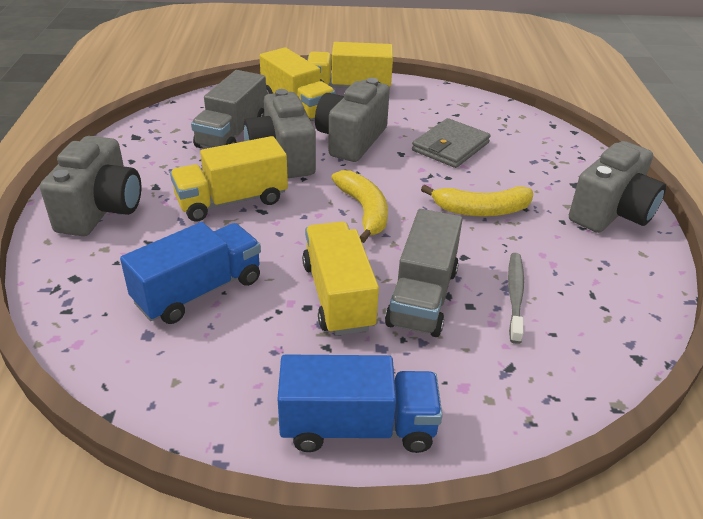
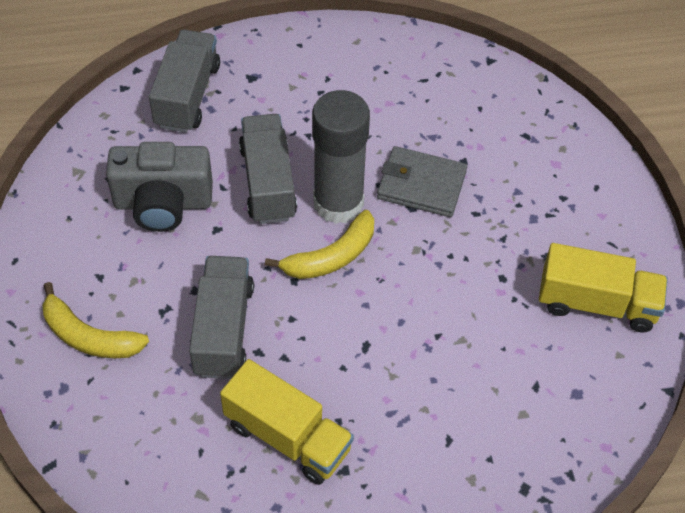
blue truck: [120,222,261,324] [277,354,443,453] = 2 -> none = 0
grey camera: [40,136,141,236] [244,89,316,178] [315,78,390,162] [569,141,666,233] = 4 -> [106,142,213,232] = 1
grey glue stick: none = 0 -> [312,90,370,224] = 1
grey toothbrush: [508,253,524,344] = 1 -> none = 0
grey truck: [191,70,266,148] [385,209,463,337] = 2 -> [149,30,220,133] [189,256,254,379] [239,114,297,224] = 3
yellow truck: [170,136,288,222] [259,47,336,120] [302,221,379,336] [308,42,393,89] = 4 -> [220,359,354,485] [539,243,668,333] = 2

